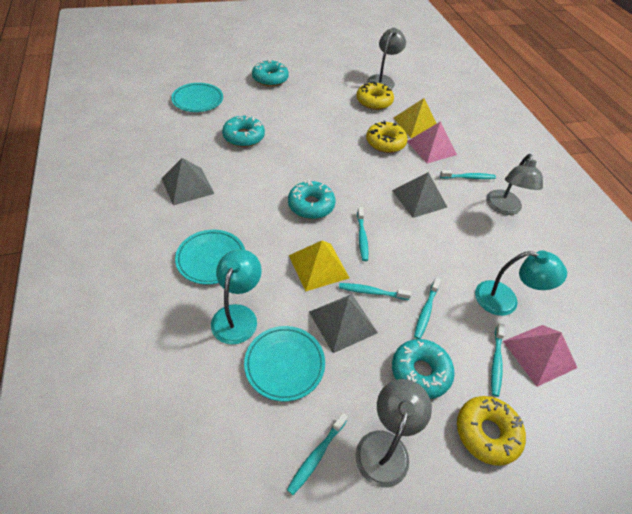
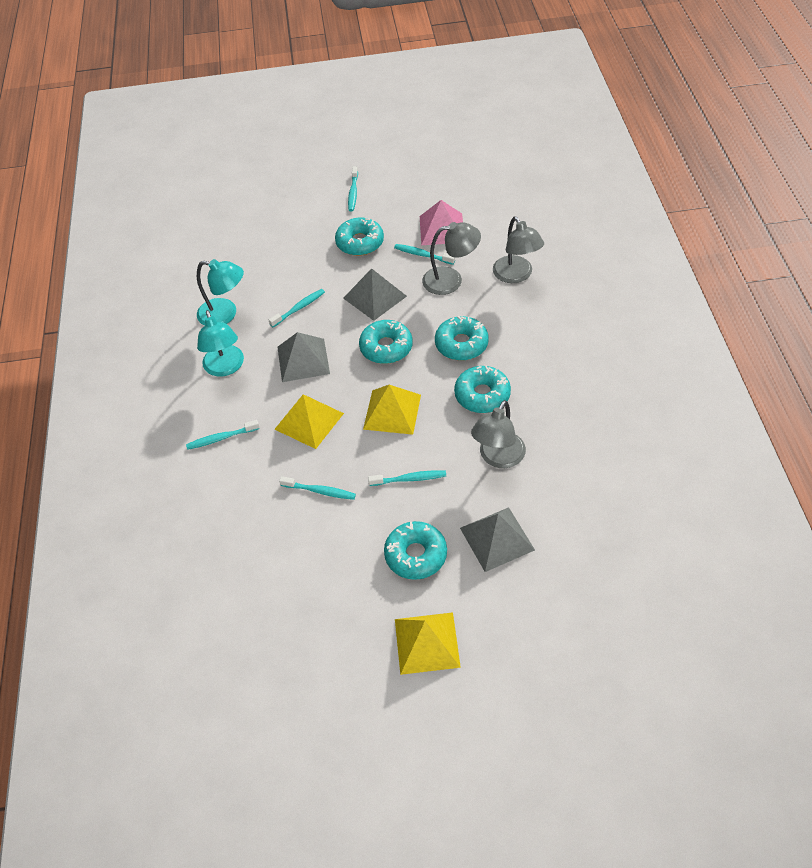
pink pyramid: [407,121,457,163] [503,325,577,387] = 2 -> [420,200,463,245] = 1
turquoise donut: [222,115,265,147] [252,59,289,87] [288,179,336,219] [392,339,455,399] = 4 -> [335,217,384,256] [359,320,413,364] [384,521,447,580] [435,316,489,361] [454,365,511,413] = 5
turquoise plate: [171,83,223,112] [175,230,245,285] [244,326,325,402] = 3 -> none = 0
yellow donut: [356,81,394,110] [366,121,408,153] [457,396,526,466] = 3 -> none = 0
yellow pyramid: [289,241,349,291] [394,98,437,138] = 2 -> [275,394,344,449] [363,385,421,435] [395,612,461,675] = 3

